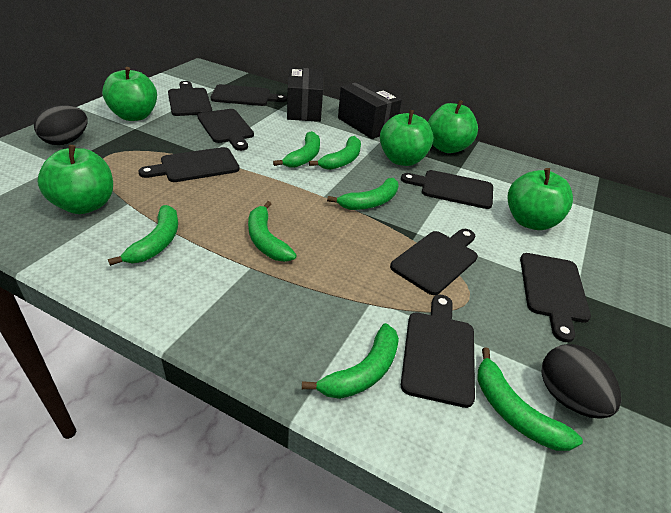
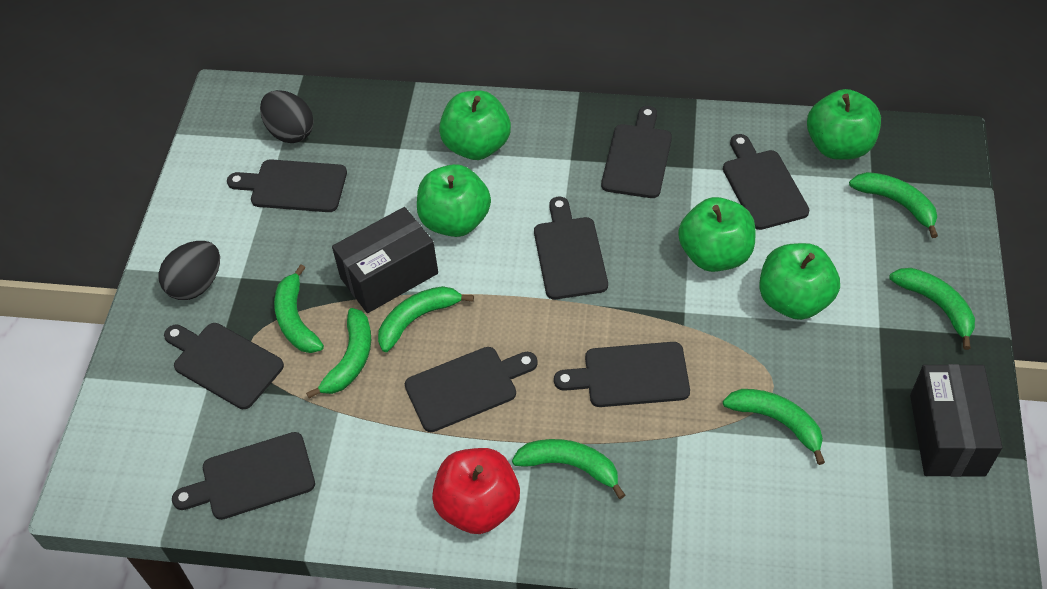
red apple: none = 0 -> [432,448,520,534] = 1

